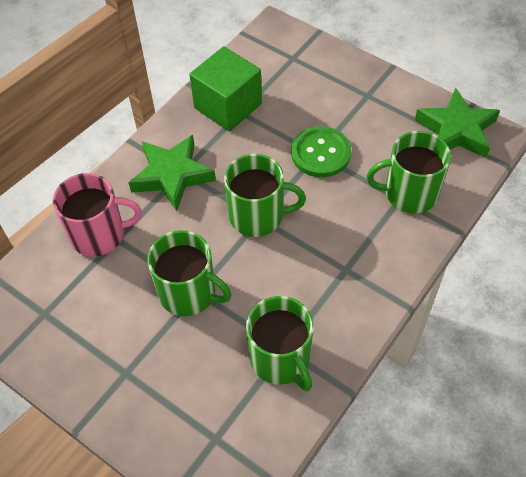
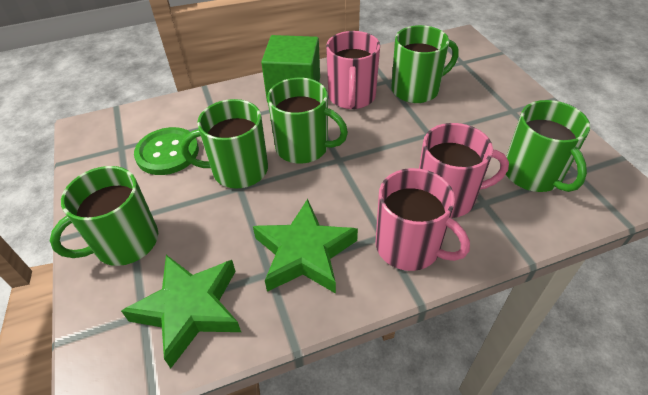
green mug: [148,230,231,316] [224,154,306,237] [246,296,314,391] [366,131,451,214] = 4 -> [50,166,158,266] [181,99,268,189] [267,78,348,164] [391,25,459,103] [506,100,590,192] = 5
pink mug: [53,173,142,257] = 1 -> [326,31,380,109] [376,168,470,271] [419,123,509,218] = 3

